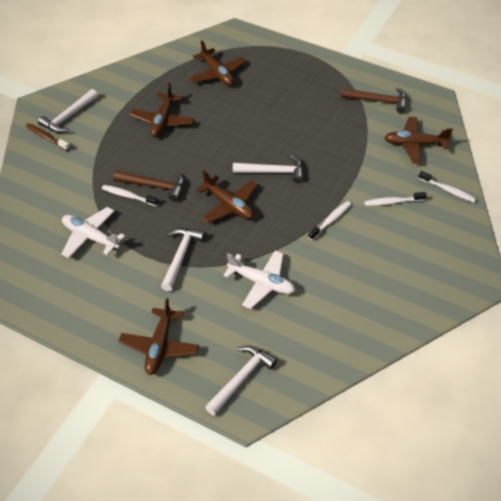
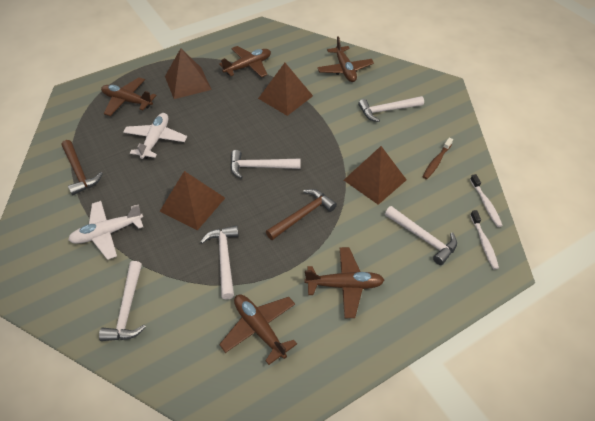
brown pyramid: none = 0 -> [160,171,225,230] [165,48,212,99] [258,63,313,116] [344,146,407,205] = 4
white hammer: [38,89,98,133] [161,228,205,291] [205,345,277,415] [233,155,303,183] = 4 -> [99,261,146,341] [201,225,239,300] [230,150,300,179] [358,96,424,122] [385,206,457,265] = 5
white toothbrush: [102,185,159,206] [308,201,351,240] [364,192,427,206] [418,171,476,203] = 4 -> [470,174,503,227] [470,210,499,270] = 2

